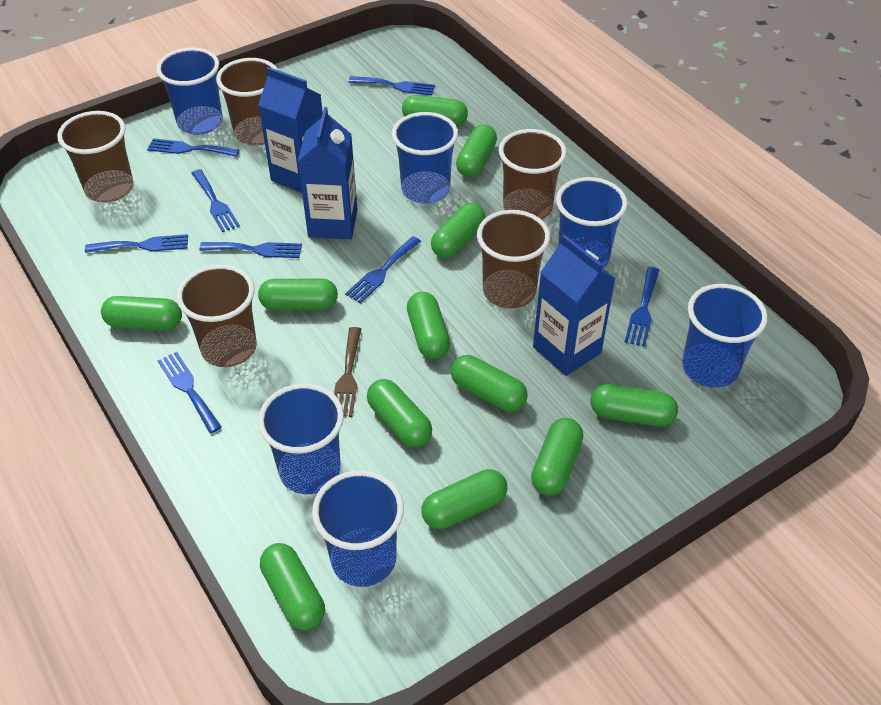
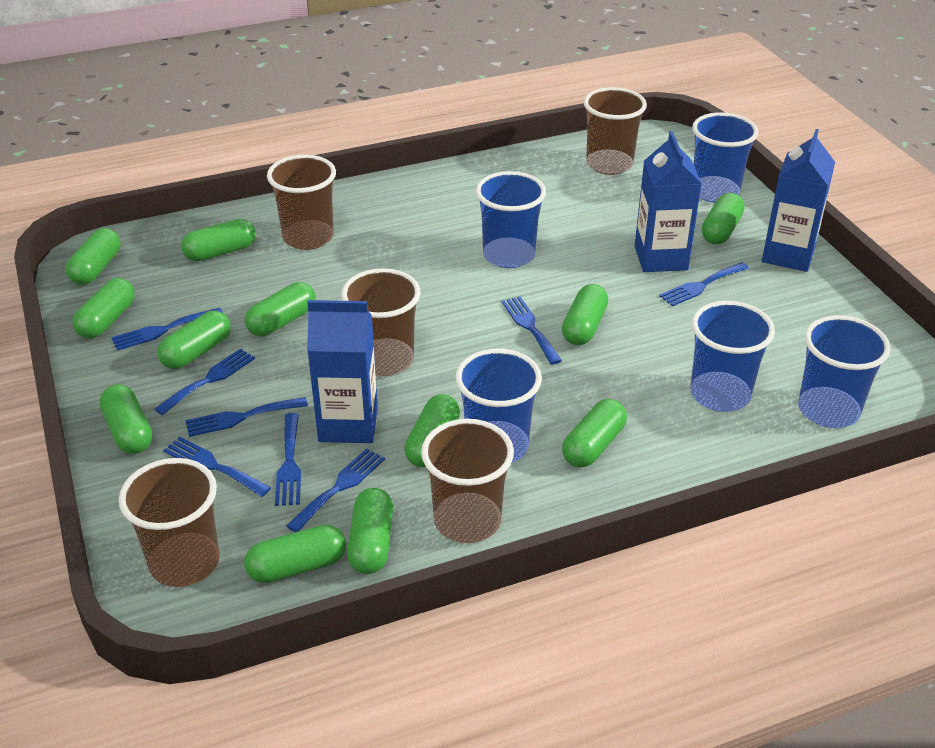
blue cup: [156,47,223,135] [258,384,344,494] [312,470,404,587] [392,112,458,204] [556,177,627,268] [682,284,768,388] = 6 -> [456,348,542,463] [476,171,546,268] [690,301,775,412] [692,112,758,203] [798,315,891,428] = 5
brown fork: [334,327,362,417] = 1 -> none = 0

